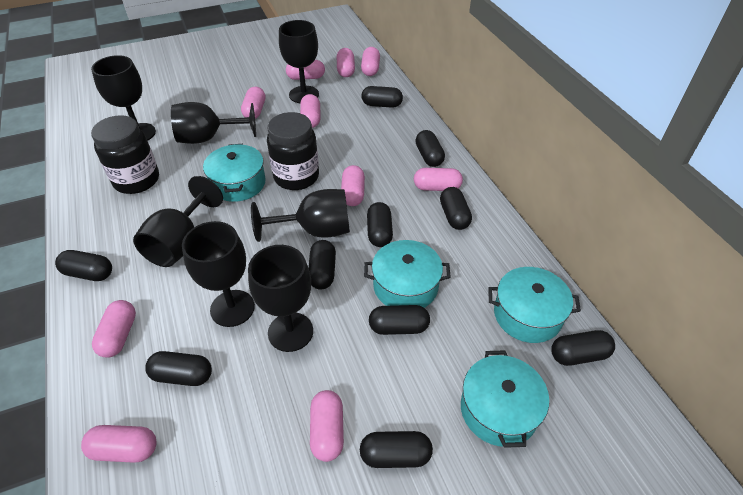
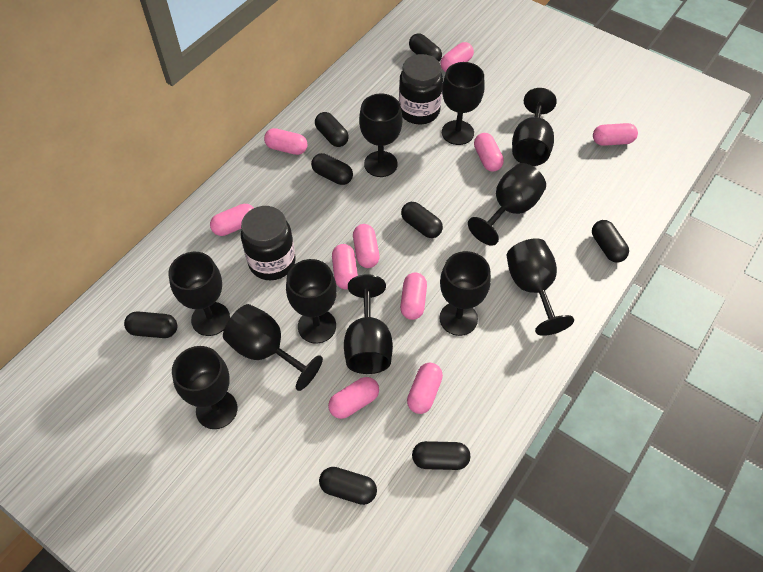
black capsule: [55,250,112,281] [145,351,212,386] [308,240,336,290] [360,431,433,468] [361,86,403,108] [367,202,393,247] [369,305,430,335] [415,130,445,167] [440,187,472,230] [551,330,615,366] = 10 -> [124,311,177,338] [311,153,353,185] [315,112,349,147] [319,467,377,505] [401,202,443,238] [409,33,442,62] [412,441,470,470] [592,220,629,263] = 8
black goblet: [91,55,156,141] [133,176,223,267] [171,102,256,144] [182,221,255,327] [248,245,313,352] [251,189,350,242] [279,20,319,103] = 7 -> [168,252,230,336] [172,346,237,429] [223,304,323,391] [286,259,337,343] [344,274,393,374] [359,93,402,177] [439,251,491,336] [442,62,485,145] [468,163,546,246] [507,238,574,336] [512,88,557,166] = 11
turquoise pot: [203,144,266,202] [364,240,451,308] [461,351,549,448] [488,267,581,343] = 4 -> none = 0

